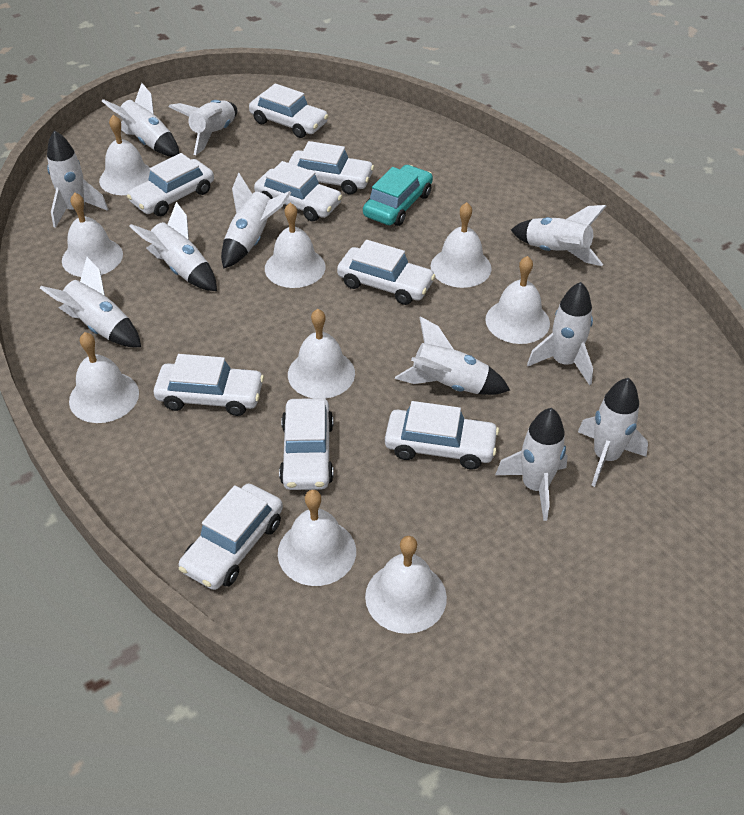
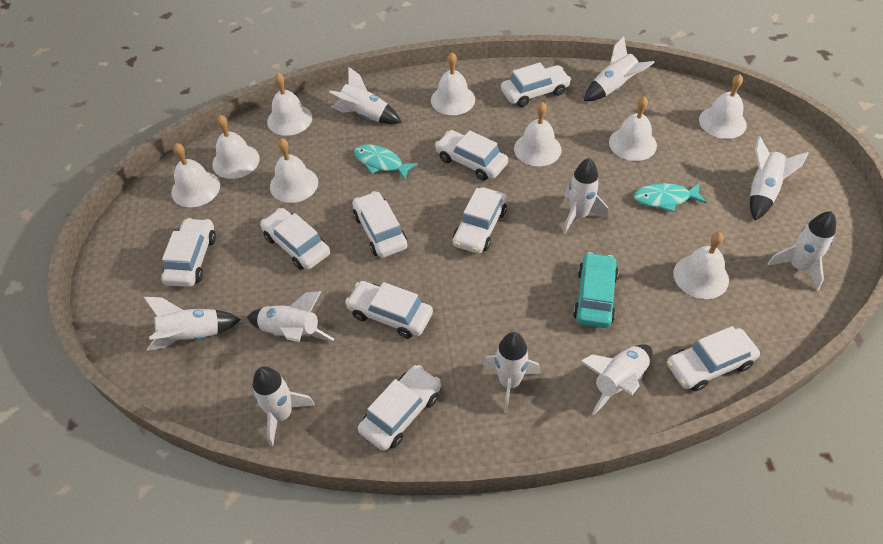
turquoise fish: none = 0 -> [354,145,418,180] [634,183,707,212] = 2
white rocket: [40,257,141,347] [47,130,108,228] [102,83,179,157] [129,202,217,291] [169,100,237,155] [221,173,291,269] [395,316,510,395] [495,408,568,521] [511,205,606,266] [527,282,593,385] [578,378,648,487] = 11 -> [144,297,241,351] [247,291,334,342] [253,366,315,446] [329,67,402,124] [483,332,541,413] [563,158,608,234] [579,344,653,415] [584,36,655,101] [750,136,808,220] [767,211,836,291] = 10

